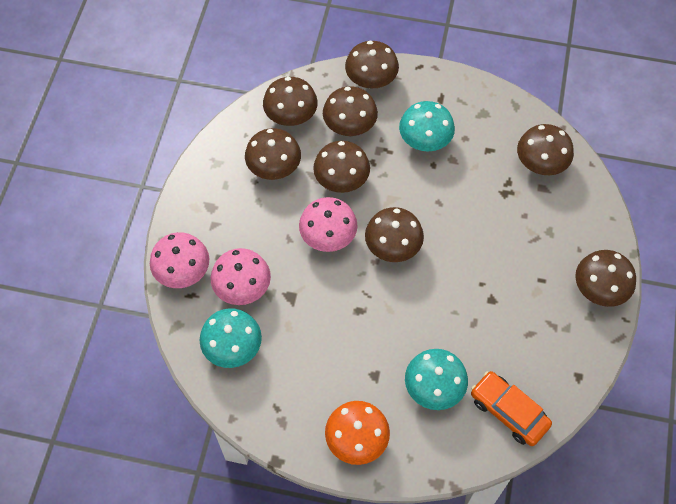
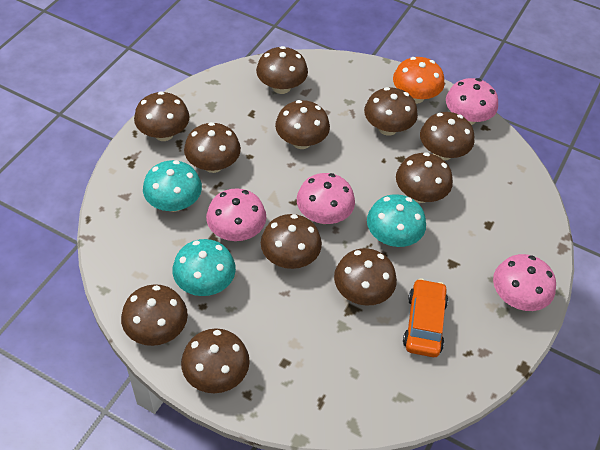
brown mushroom: [245,128,301,180] [263,77,318,126] [313,141,370,193] [323,86,378,136] [345,41,399,89] [365,207,424,262] [517,124,574,175] [575,250,636,307] = 8 -> [121,284,188,346] [134,91,190,141] [181,328,250,393] [184,122,241,173] [256,46,308,94] [261,214,322,269] [275,100,330,149] [334,248,397,306] [364,87,418,136] [396,152,453,203] [420,112,475,161] = 11
pink mushroom: [150,232,209,288] [211,248,271,305] [299,197,358,252] = 3 -> [206,188,266,241] [297,173,355,224] [446,78,498,125] [493,254,556,311] = 4

